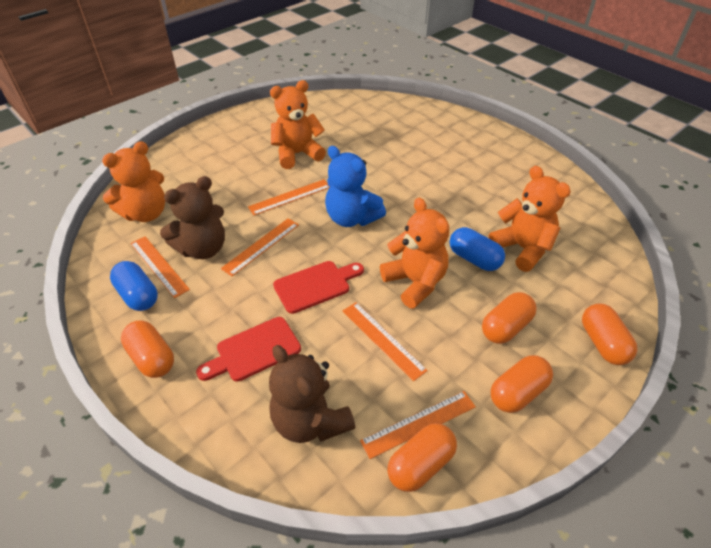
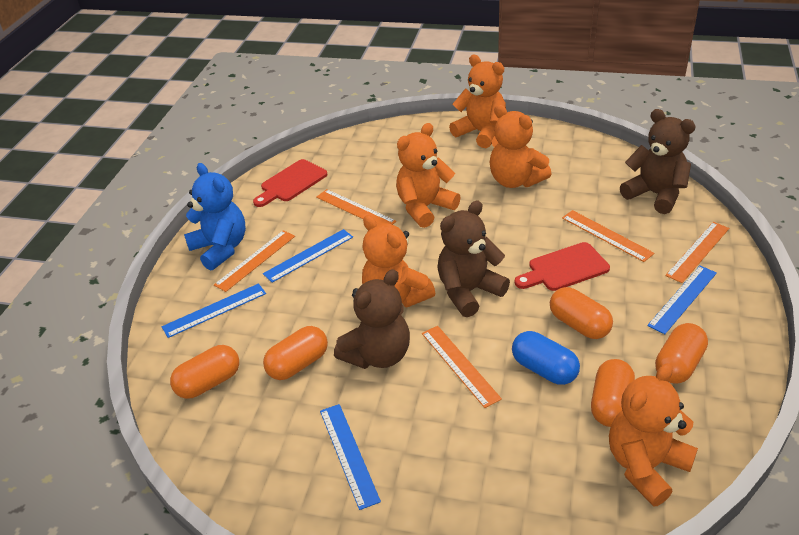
blue capsule: [110,261,158,311] [449,227,505,271] = 2 -> [512,331,580,385] = 1
blue ruler: none = 0 -> [162,283,266,338] [263,229,353,283] [320,404,381,510] [647,266,717,334] = 4
brown teddy bear: [160,176,225,259] [269,345,355,443] = 2 -> [334,269,410,369] [437,201,510,317] [620,109,696,214] = 3
orange teddy bear: [102,141,165,222] [270,80,326,169] [380,198,449,309] [488,166,571,272] = 4 -> [362,215,435,308] [396,123,461,228] [449,55,506,148] [490,104,551,188] [609,363,698,507] = 5

